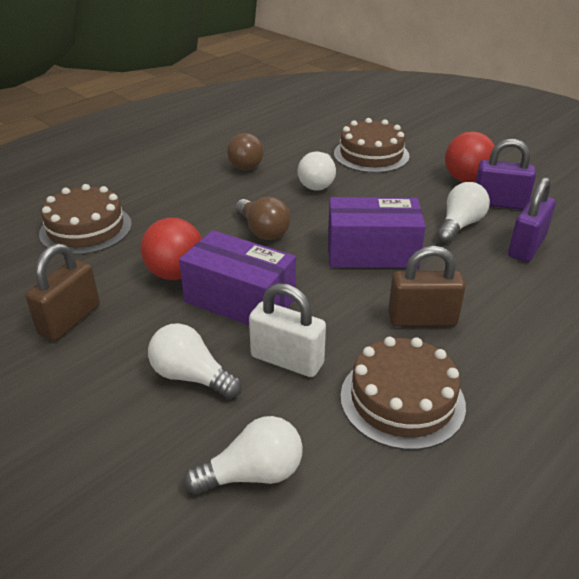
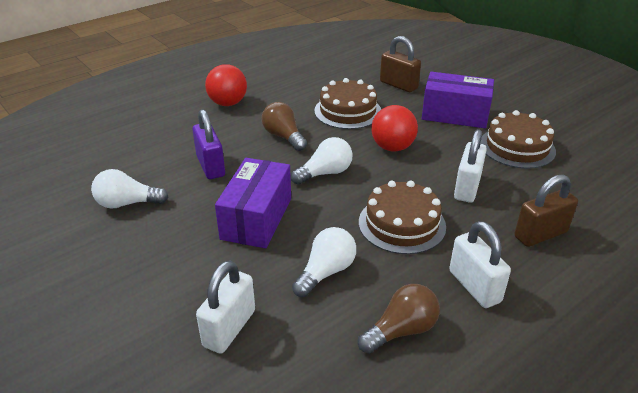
purple padlock: [475,139,536,210] [508,177,556,262] = 2 -> [192,109,225,179] = 1
white light bulb: [148,323,242,399] [183,416,303,495] [297,152,336,191] [437,182,490,243] = 4 -> [91,169,168,209] [291,137,353,185] [292,227,356,297] = 3
white padlock: [249,283,326,377] = 1 -> [196,261,255,354] [449,221,511,308] [454,129,487,203] = 3

